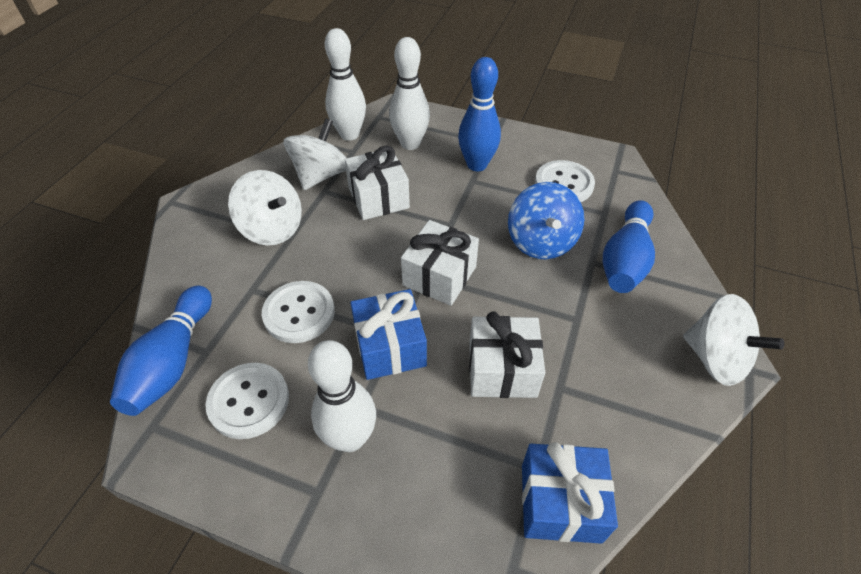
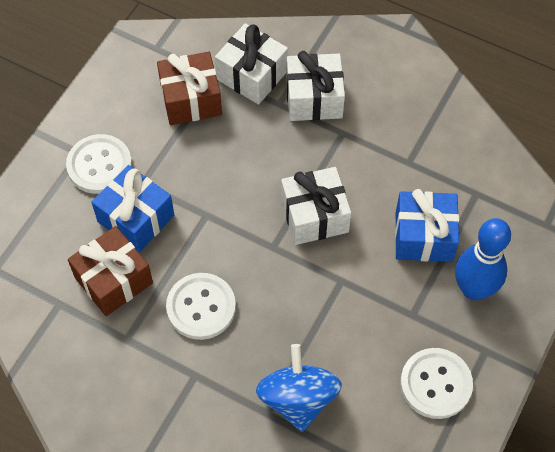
blue bowling pin: [110,285,212,416] [458,57,501,171] [603,200,655,293] = 3 -> [455,218,511,300] = 1
brown gift: none = 0 -> [68,226,153,316] [157,52,222,125] = 2
white bowling pin: [308,340,376,452] [325,28,366,141] [389,37,430,150] = 3 -> none = 0
white spinning top: [228,170,302,245] [283,118,346,190] [683,294,784,386] = 3 -> none = 0

